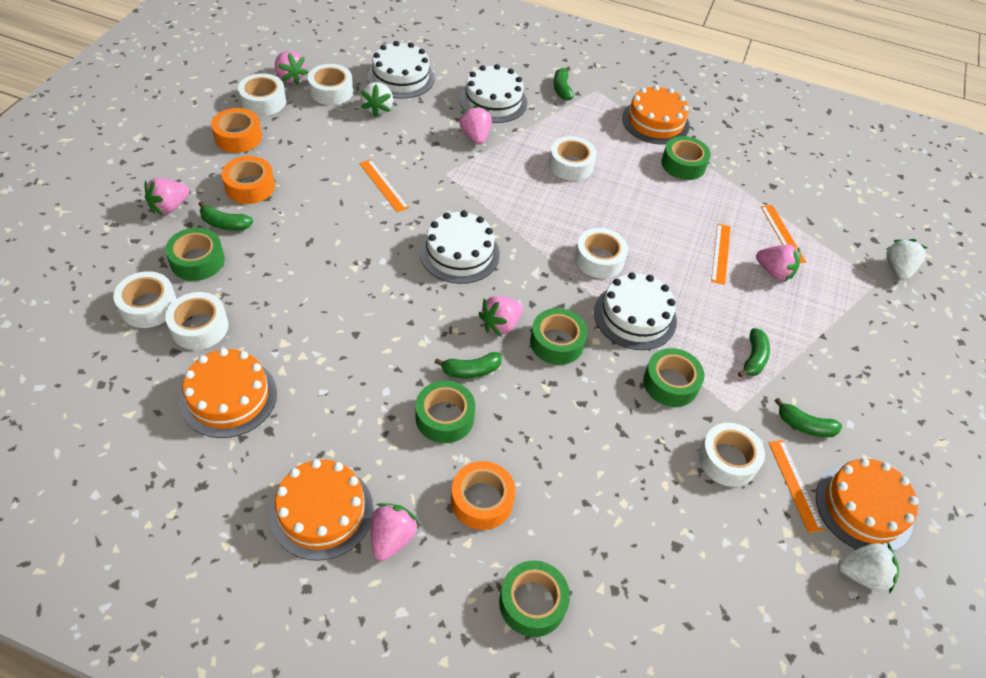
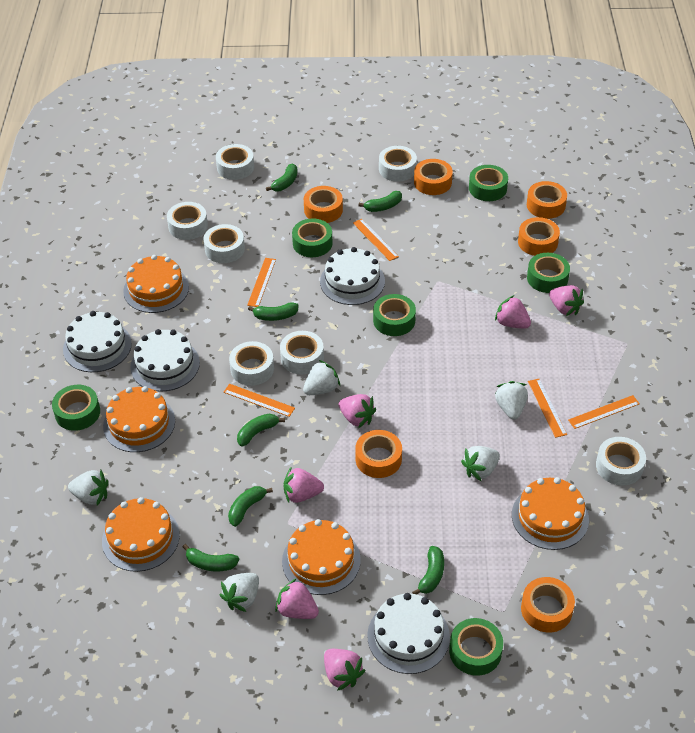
green banana: [199,201,253,231] [434,352,502,378] [553,66,574,101] [738,328,770,377] [774,398,842,437] = 5 -> [183,544,239,571] [228,486,273,527] [237,414,285,446] [248,302,298,321] [266,164,298,191] [359,191,402,212] [412,546,444,594] = 7
orange cake: [180,348,277,438] [270,459,373,561] [622,85,690,145] [816,458,919,551] = 4 -> [102,497,180,572] [103,386,175,452] [123,255,189,313] [282,519,361,595] [512,477,589,550] = 5
orange ruler: [359,159,409,213] [711,224,731,285] [761,205,806,263] [768,440,824,533] = 4 -> [224,384,295,417] [247,258,276,307] [353,219,399,261] [528,379,567,438] [568,395,640,429] = 5
orange tape: [211,108,262,153] [222,156,275,204] [451,461,515,530] = 3 -> [304,186,343,223] [355,430,402,478] [414,159,453,195] [518,217,560,256] [521,577,575,632] [527,181,567,219] = 6
white strawberry: [361,82,393,117] [838,543,899,594] [886,239,927,280] = 3 -> [68,470,109,505] [220,573,259,612] [303,360,340,395] [461,446,500,481] [495,381,528,420] = 5

